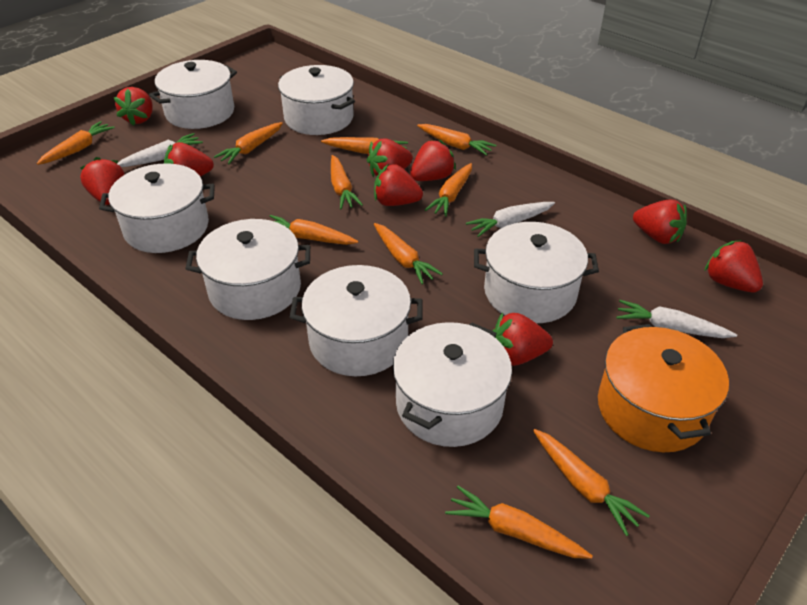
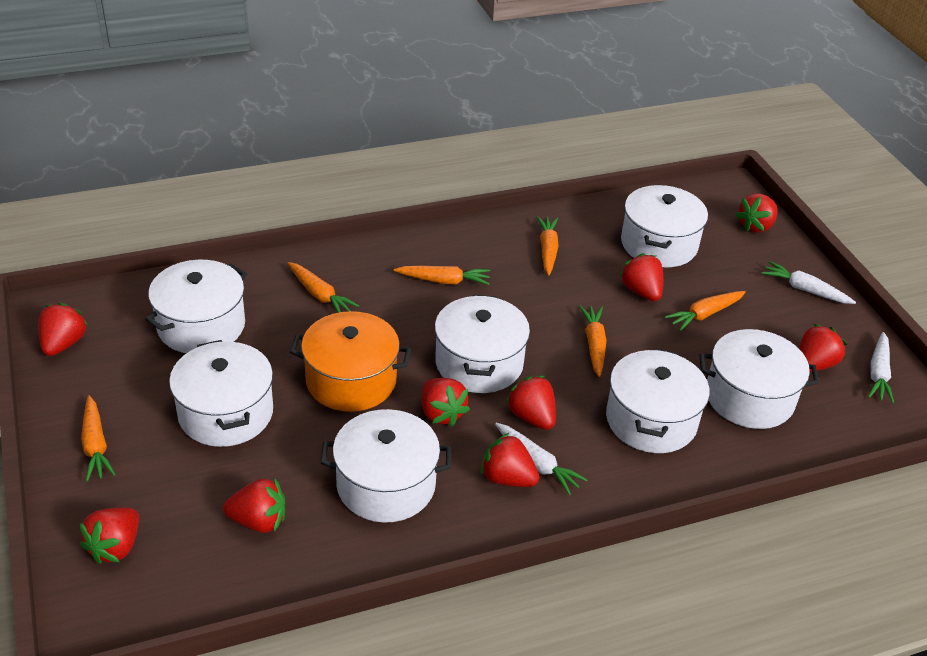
orange carrot: [37,121,115,165] [214,122,283,164] [270,215,358,245] [321,137,408,154] [331,155,363,210] [374,223,443,284] [417,124,496,156] [425,163,472,217] [445,486,593,559] [533,429,650,536] = 10 -> [81,395,116,482] [288,262,359,313] [394,266,490,285] [536,216,559,276] [579,306,606,377] [665,291,746,331] = 6

